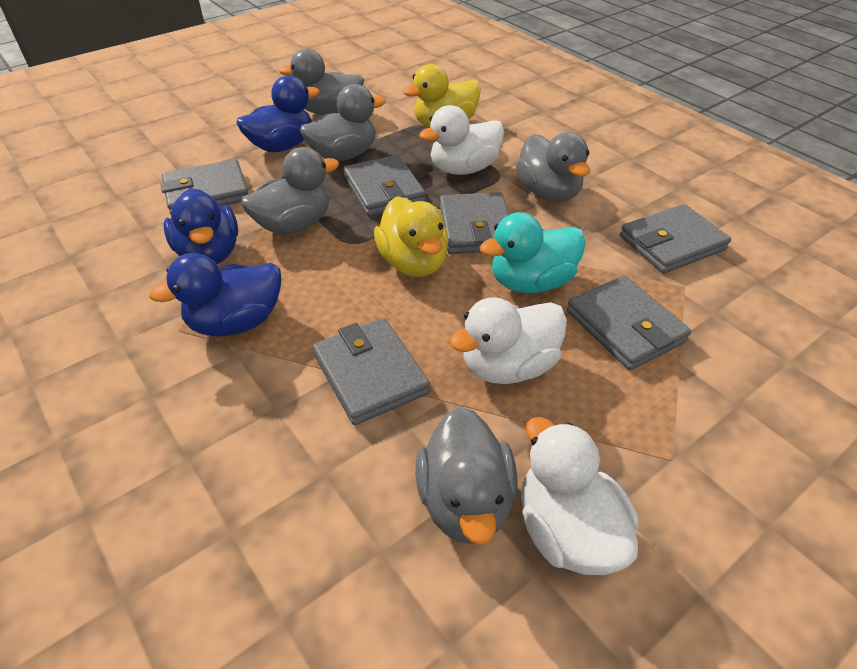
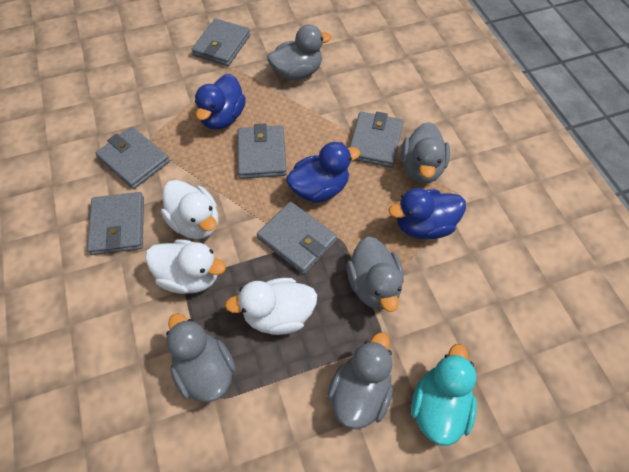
yellow duck: [374,197,449,277] [403,64,481,128] = 2 -> none = 0

